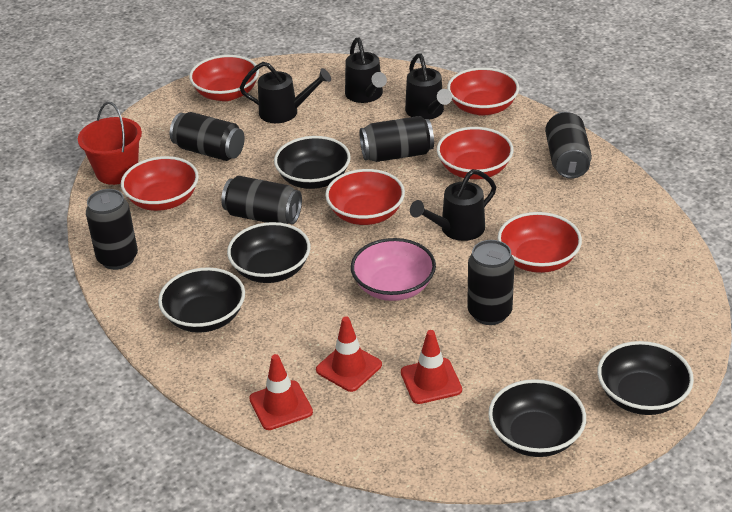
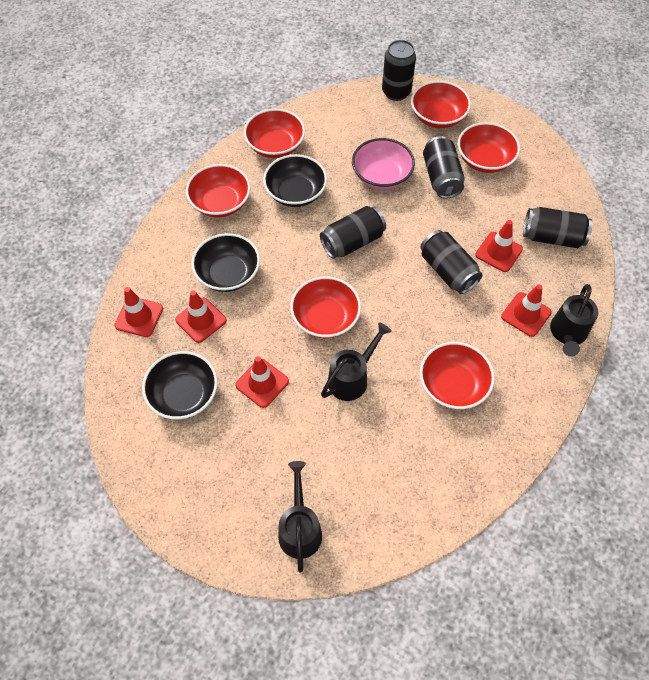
black bowl: [158,267,245,333] [227,222,310,283] [274,136,351,189] [488,379,586,457] [597,341,694,415] = 5 -> [142,351,218,420] [191,233,260,292] [263,154,327,207] = 3
black can: [86,189,138,270] [170,112,245,161] [221,176,302,224] [360,116,434,162] [467,240,515,325] [545,112,592,179] = 6 -> [320,206,386,259] [382,40,416,101] [420,230,483,294] [423,136,465,199] [523,207,593,248] = 5
black watering can: [240,62,331,123] [345,37,387,103] [405,53,452,120] [410,169,496,241] = 4 -> [278,461,322,572] [321,322,392,401] [550,284,598,357] = 3
red bucket: [78,102,142,185] = 1 -> none = 0
red traffic cone: [249,354,313,430] [316,316,382,392] [401,330,462,404] = 3 -> [115,287,163,337] [175,290,227,343] [235,356,289,408] [475,220,523,272] [501,285,552,337] = 5

